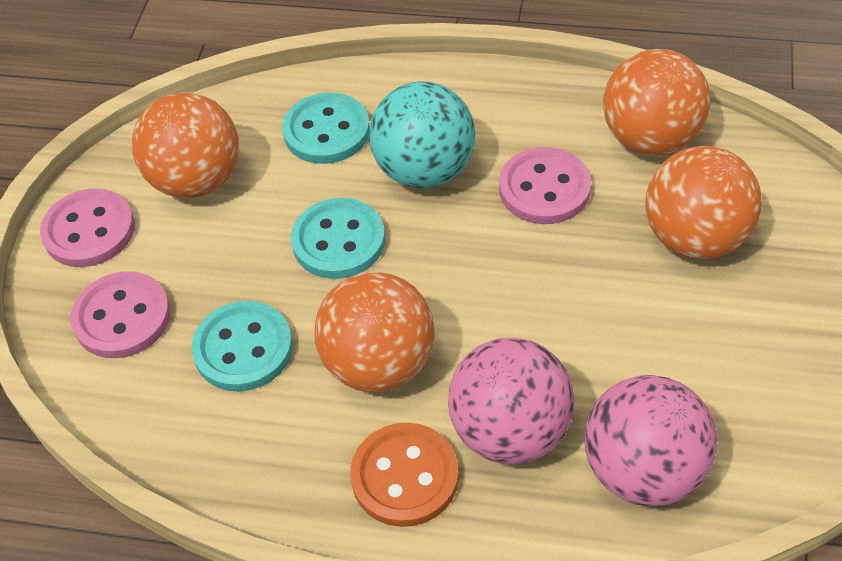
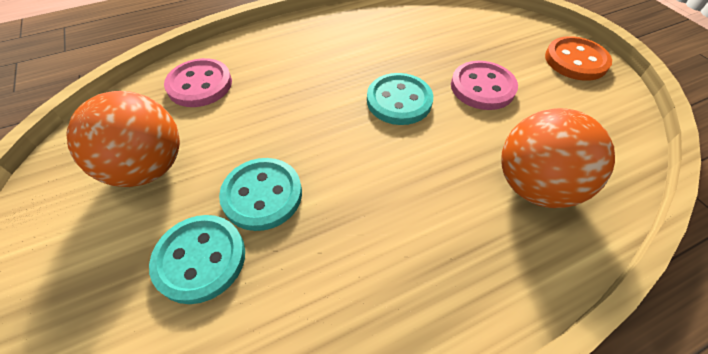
orange ball: [132,92,239,198] [315,272,435,392] [603,49,710,156] [645,146,762,259] = 4 -> [66,91,180,187] [501,108,615,208] = 2
pink ball: [448,338,575,464] [584,375,717,506] = 2 -> none = 0
pink button: [40,188,135,267] [71,271,170,358] [499,147,591,224] = 3 -> [164,58,232,107] [451,61,518,110] = 2
turquoise ball: [369,81,476,189] = 1 -> none = 0

